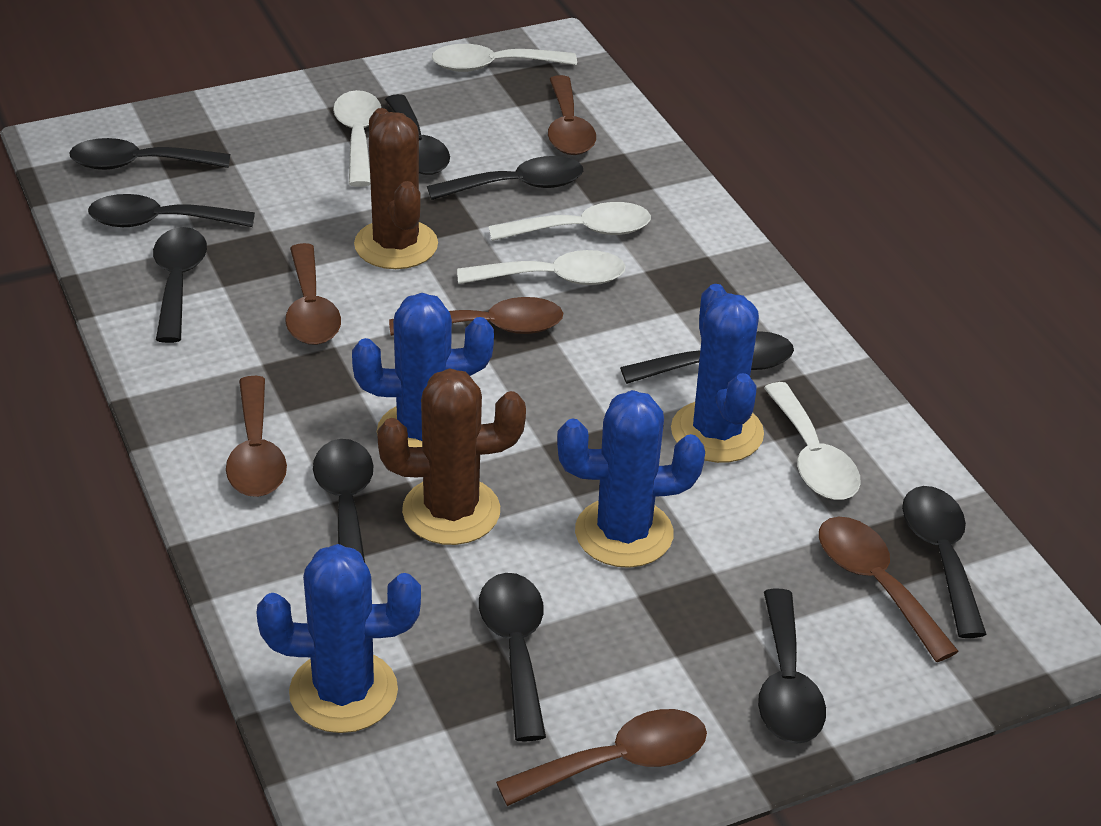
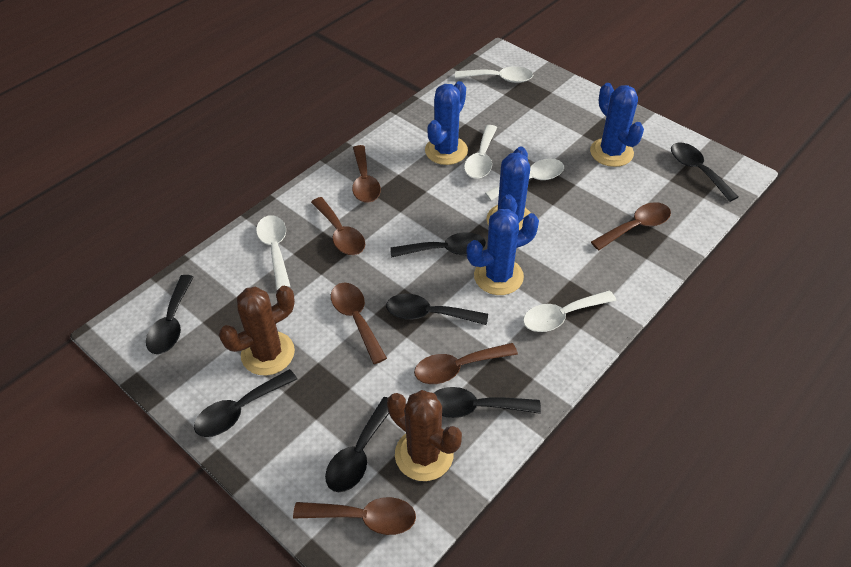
black spoon: [69,138,230,170] [88,194,255,227] [153,227,207,343] [313,439,374,563] [385,94,450,175] [427,156,583,200] [479,573,546,741] [620,331,794,384] [758,588,826,744] [902,486,987,638] = 10 -> [146,275,194,354] [194,369,297,437] [325,397,389,492] [386,294,488,325] [390,232,486,258] [434,387,541,418] [671,143,739,202] = 7

